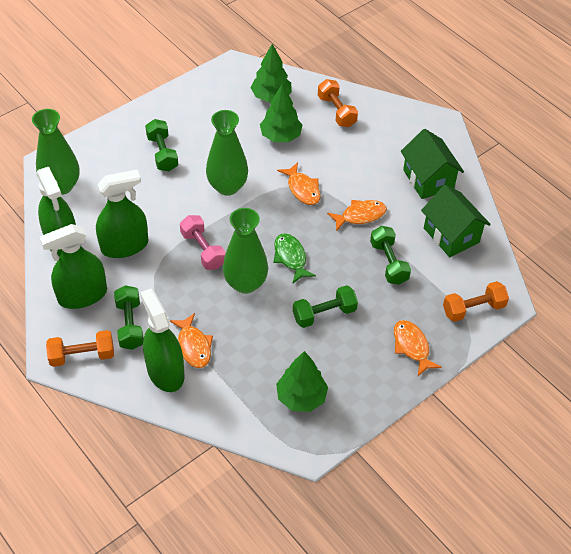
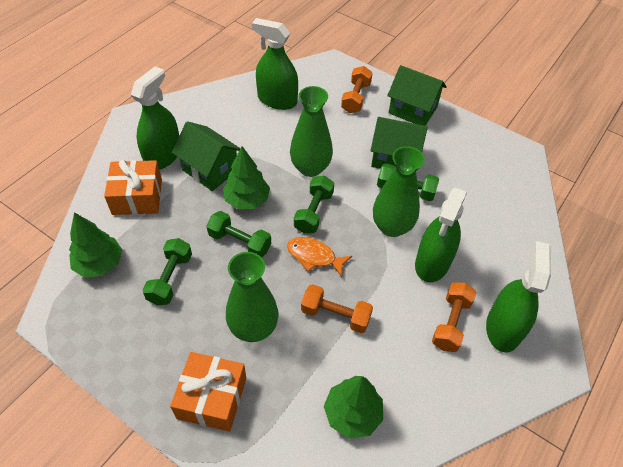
green fish: [273,233,316,284] = 1 -> none = 0
green house: [401,129,464,199] [421,185,491,257] = 2 -> [172,121,240,191] [370,117,428,169] [387,65,447,126] = 3
orange fish: [170,313,213,368] [277,162,320,205] [327,200,387,231] [394,320,442,376] = 4 -> [287,237,352,277] = 1
orange gift: none = 0 -> [104,160,162,215] [170,352,246,432] = 2
pink dumbbell: [180,215,226,270] = 1 -> none = 0

